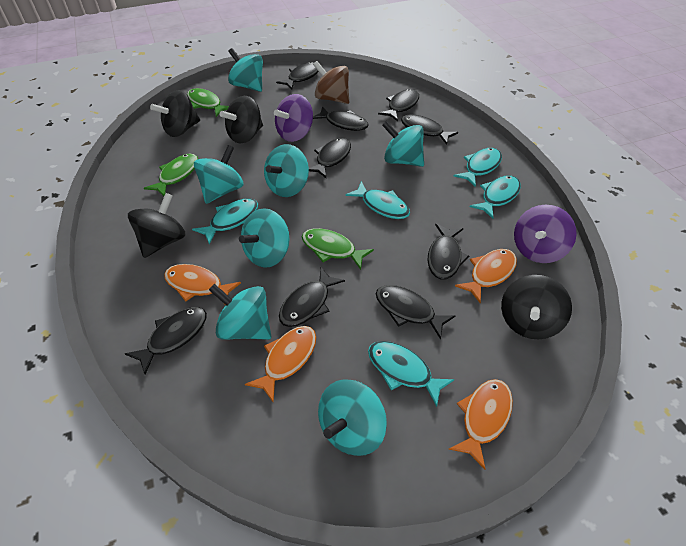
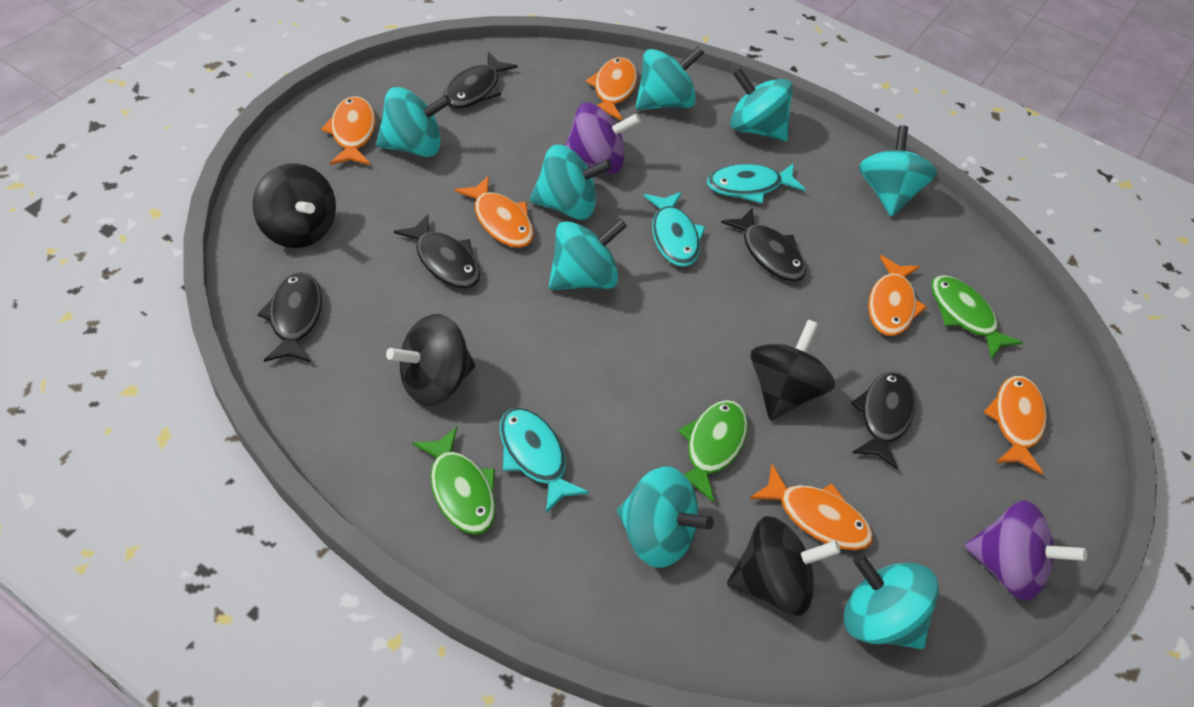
black fish: [125,307,207,375] [276,62,319,90] [279,267,345,327] [309,138,351,178] [313,106,369,131] [376,285,455,340] [378,89,419,121] [401,114,458,145] [427,224,469,280] = 9 -> [257,272,322,362] [394,214,481,288] [443,52,518,108] [721,207,807,281] [851,371,916,469] = 5
brown spinning top: [313,61,349,104] = 1 -> none = 0
orange fish: [164,264,241,306] [245,326,316,403] [448,379,513,470] [455,249,517,303] = 4 -> [321,96,376,165] [454,176,534,248] [586,57,637,121] [750,464,873,550] [868,255,927,336] [983,376,1047,474] = 6
turquoise fish: [192,198,258,245] [346,181,410,219] [368,341,455,407] [454,148,502,187] [470,175,521,219] = 5 -> [500,408,589,513] [644,192,705,267] [707,163,806,204] = 3
turquoise spinning top: [194,145,243,204] [209,284,271,340] [228,48,263,92] [239,208,289,268] [264,144,309,197] [318,379,387,456] [382,121,424,167] = 7 -> [376,87,451,157] [530,145,612,220] [549,219,627,290] [617,467,714,568] [636,46,704,110] [730,68,793,141] [844,553,939,649] [859,126,937,217] = 8

